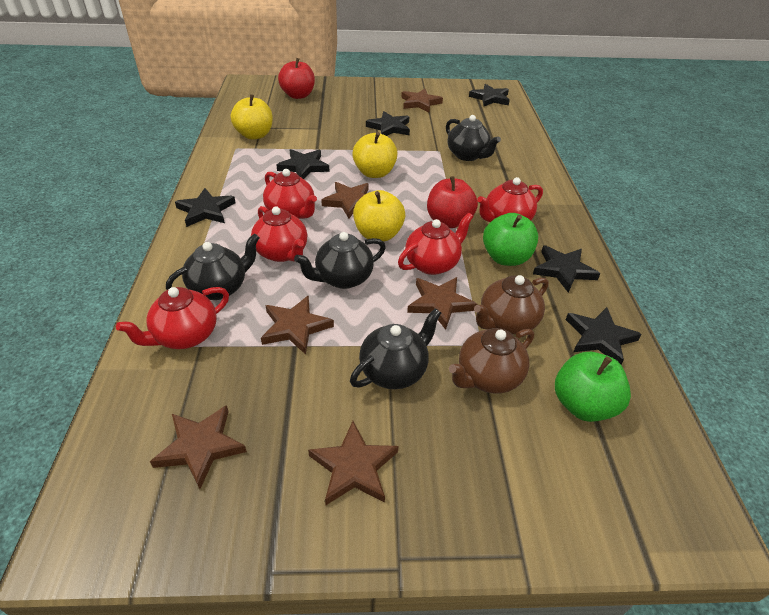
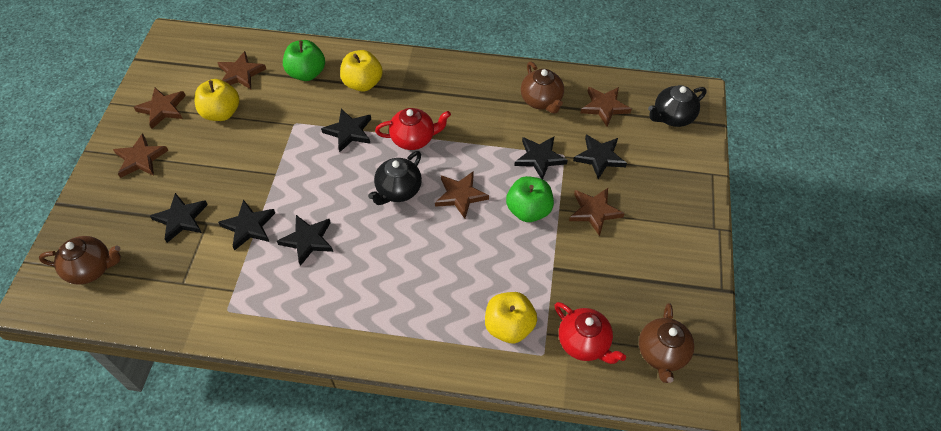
black teapot: [166,233,260,300] [294,232,386,289] [350,308,441,389] [446,115,501,161] = 4 -> [368,151,422,205] [648,85,707,127] = 2
brown teapot: [449,328,534,394] [474,275,549,334] = 2 -> [39,236,121,285] [521,62,564,113] [639,303,694,383] = 3
red apple: [278,58,315,99] [427,176,478,228] = 2 -> none = 0
red teapot: [116,287,229,349] [251,206,307,262] [263,169,317,219] [398,213,474,275] [477,177,543,222] = 5 -> [375,108,451,150] [555,302,626,364] = 2

